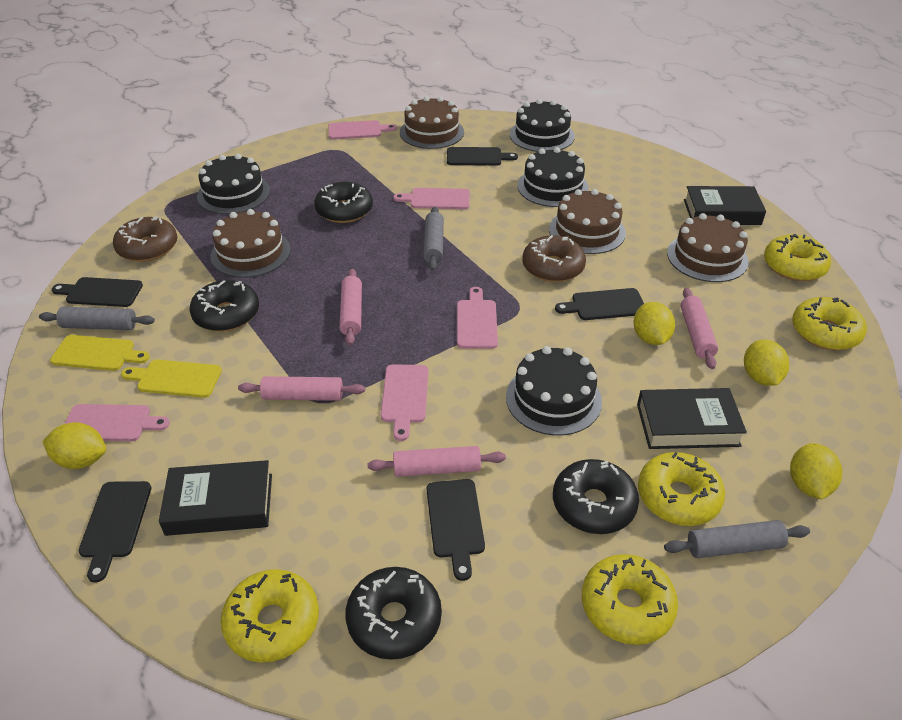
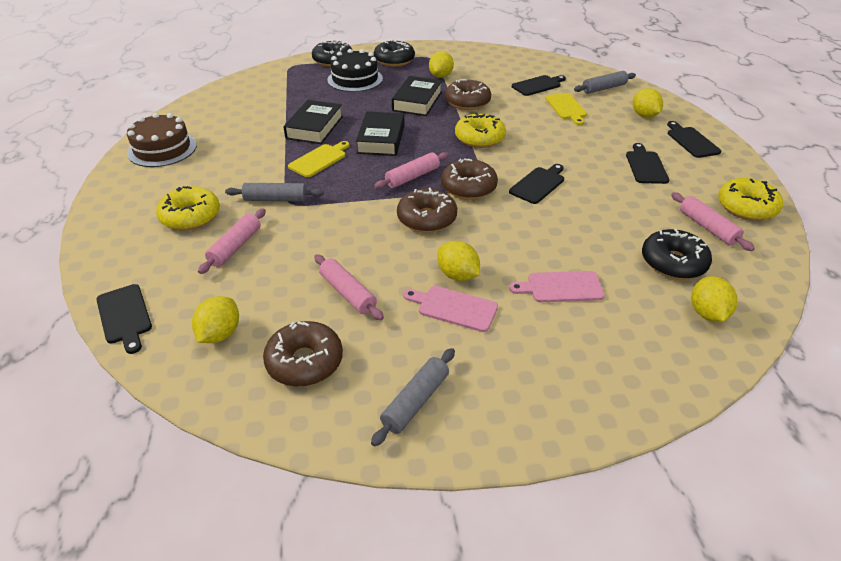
black cake: [197,154,270,214] [506,346,602,435] [510,99,575,152] [518,147,589,207] = 4 -> [327,49,383,92] = 1
black donut: [190,280,259,332] [314,182,373,223] [346,567,442,660] [553,459,639,534] = 4 -> [312,40,352,67] [374,40,415,67] [642,229,712,279] = 3
brown cake: [210,209,291,278] [400,96,464,149] [549,189,626,254] [667,213,749,282] = 4 -> [127,113,197,167] = 1
brown donut: [113,216,177,262] [522,235,586,282] = 2 -> [263,321,343,387] [397,188,457,233] [441,158,498,200] [445,79,491,110] = 4
pink cutting board: [64,404,170,441] [328,120,397,140] [380,364,428,441] [393,188,470,209] [457,287,498,349] = 5 -> [403,286,498,332] [509,271,605,302] = 2
yellow donut: [221,569,319,663] [582,554,678,645] [638,452,725,526] [764,234,831,281] [792,297,867,350] = 5 -> [156,186,220,230] [455,113,506,148] [718,178,783,221] = 3
yellow lemon: [42,422,106,469] [634,302,675,345] [744,340,789,386] [790,443,842,500] = 4 -> [192,296,239,343] [429,51,454,78] [437,241,480,281] [633,88,663,118] [691,276,737,322] = 5

